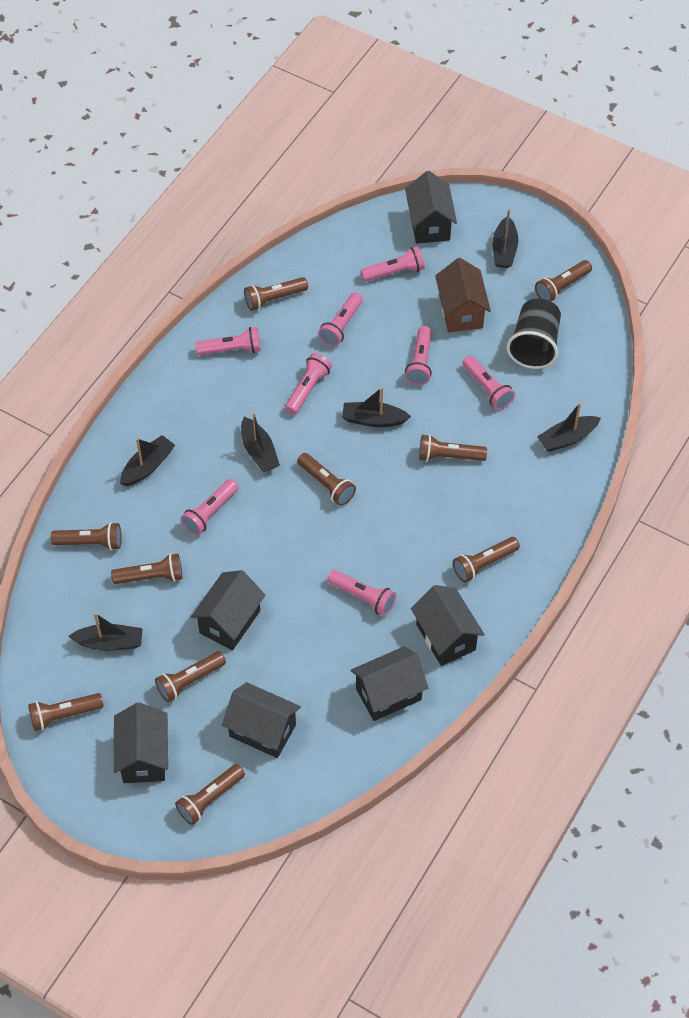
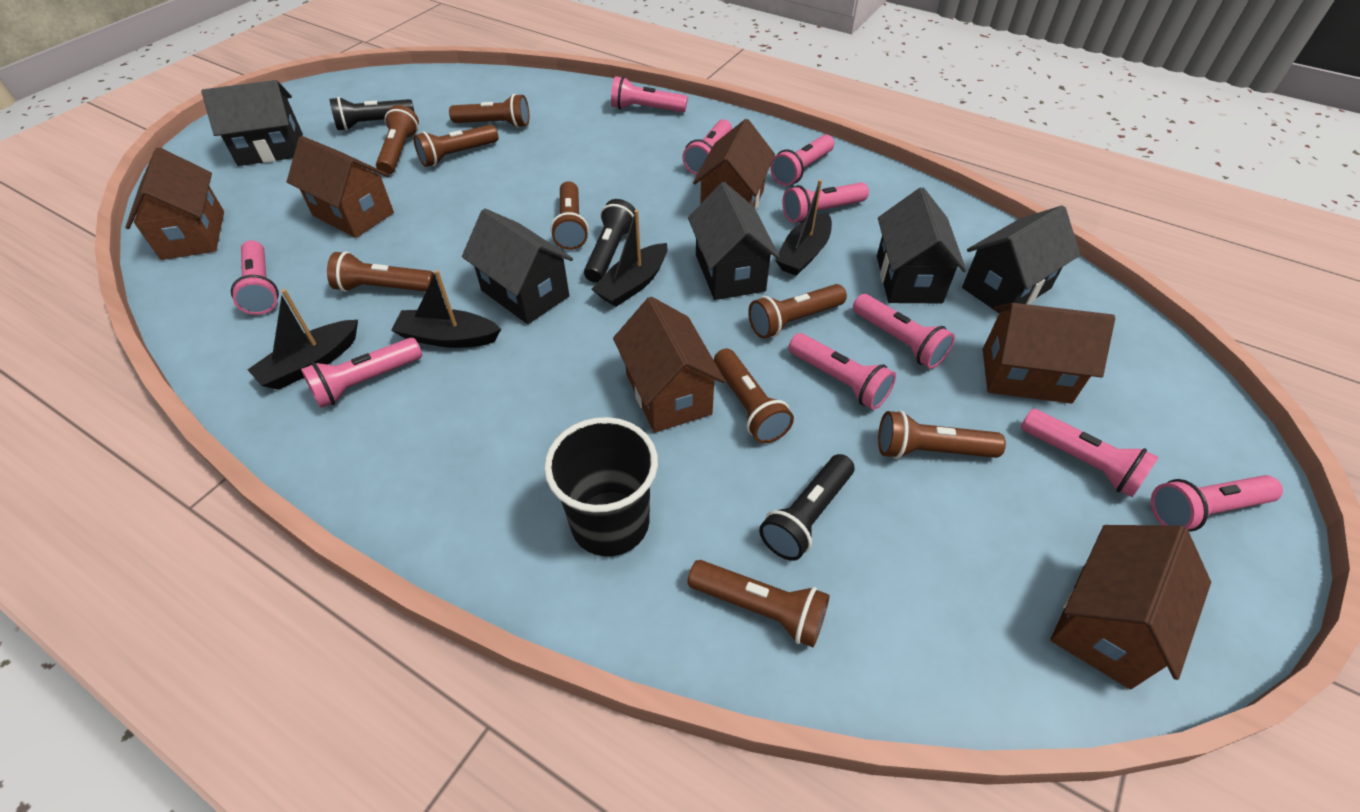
black boat: [68,613,143,651] [120,435,175,486] [241,413,280,472] [342,387,411,427] [492,209,518,268] [537,402,601,452] = 6 -> [247,289,358,390] [391,270,501,348] [592,210,667,307] [775,179,832,276] = 4
black flashlight: none = 0 -> [330,97,415,131] [584,199,636,283] [759,454,854,561] = 3
black house: [114,702,168,783] [191,570,266,651] [222,682,301,758] [351,646,428,721] [405,171,457,244] [411,585,485,666] = 6 -> [201,80,303,166] [462,208,573,324] [688,182,780,300] [877,187,966,303] [962,205,1080,313] = 5
brown flashlight: [28,693,104,731] [51,522,122,550] [111,553,182,584] [155,651,226,702] [175,764,245,825] [244,277,308,311] [297,453,356,506] [419,434,487,462] [453,537,520,582] [535,260,592,301] = 10 -> [327,251,434,292] [376,105,419,175] [413,124,499,167] [449,94,529,128] [550,181,589,250] [687,560,830,647] [714,349,794,443] [748,284,847,339] [878,410,1006,459] = 9
brown house: [435,258,491,332] = 1 -> [125,147,224,260] [287,136,394,238] [613,297,725,433] [693,119,775,210] [983,303,1115,404] [1050,525,1211,689] = 6
pink flashlight: [181,479,238,535] [195,327,261,355] [285,353,332,415] [318,292,363,347] [327,570,396,616] [361,246,425,282] [405,326,432,385] [463,356,515,410] = 8 -> [231,240,279,315] [301,337,422,408] [611,76,688,112] [682,119,732,175] [770,135,834,186] [783,182,869,223] [789,333,896,410] [853,294,955,369] [1021,409,1159,497] [1151,475,1283,531] = 10

